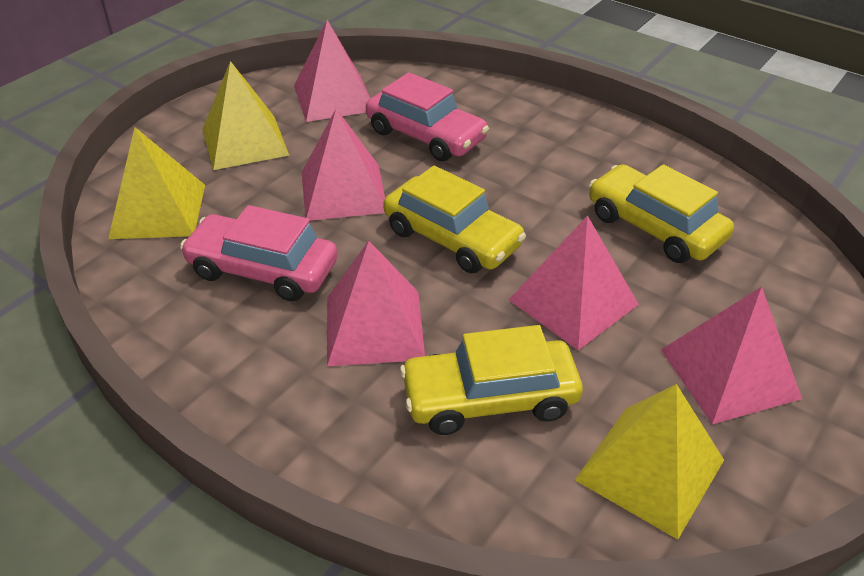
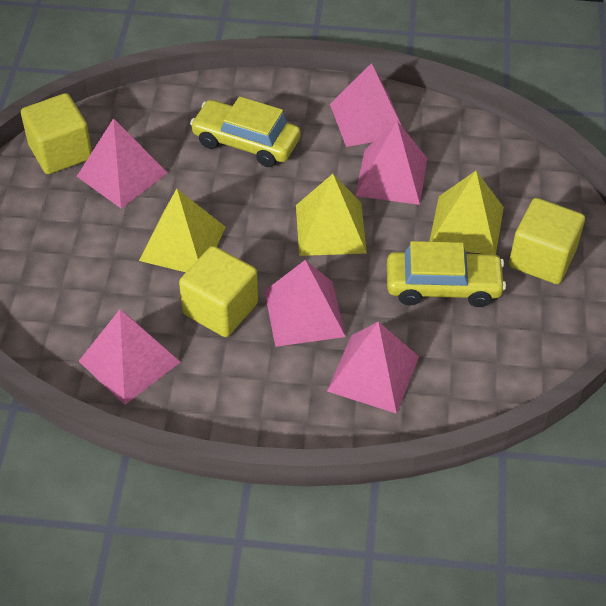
pink car: [180,205,338,301] [366,72,489,161] = 2 -> none = 0
pink pyramid: [294,20,370,122] [302,109,385,221] [327,241,425,366] [509,215,639,350] [661,287,802,424] = 5 -> [77,118,168,208] [79,309,180,405] [264,260,346,347] [327,322,419,414] [330,63,402,147] [355,121,427,205] = 6
yellow car: [383,166,526,274] [400,325,583,435] [589,164,734,263] = 3 -> [190,96,301,167] [387,241,506,307] = 2
yellow cube: none = 0 -> [21,93,92,174] [179,246,258,337] [509,198,585,284] = 3

